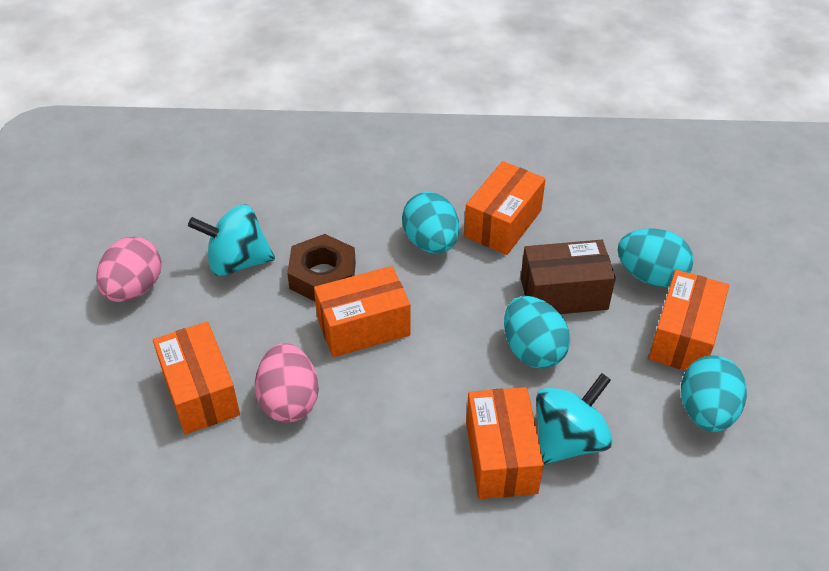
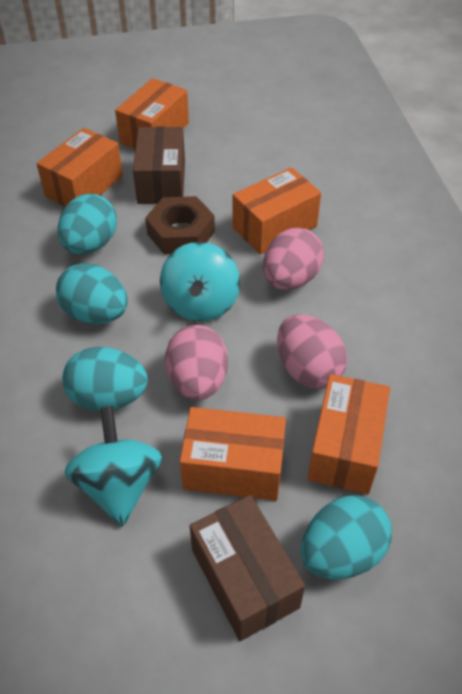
brown box: [521,240,616,314] = 1 -> [133,127,185,204] [190,495,305,641] = 2
pink egg: [96,237,161,302] [255,343,319,423] = 2 -> [165,325,228,400] [263,228,324,290] [277,314,347,389] = 3

